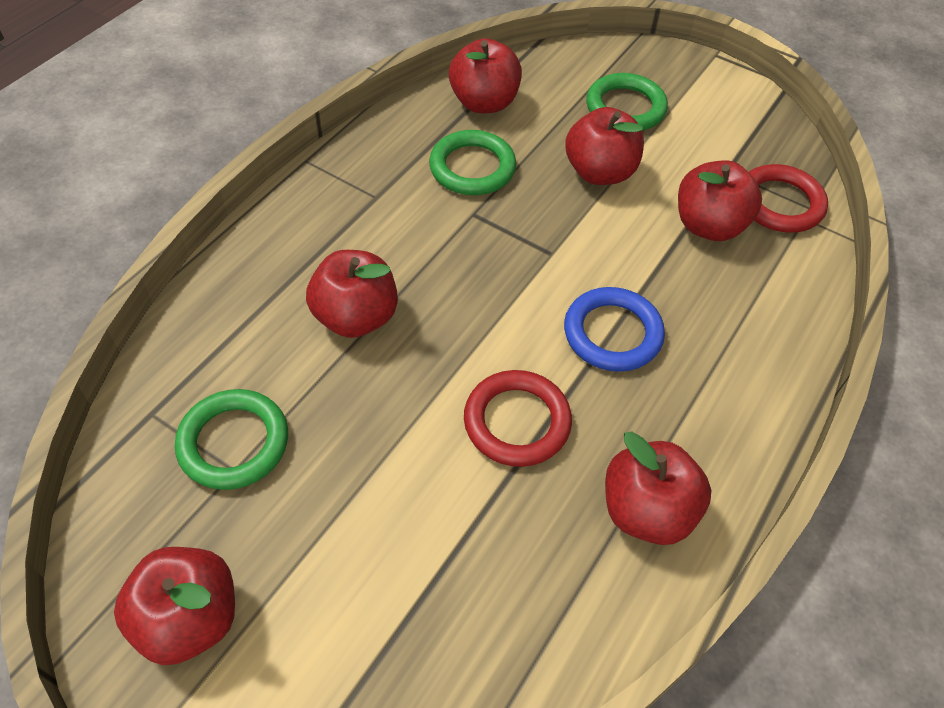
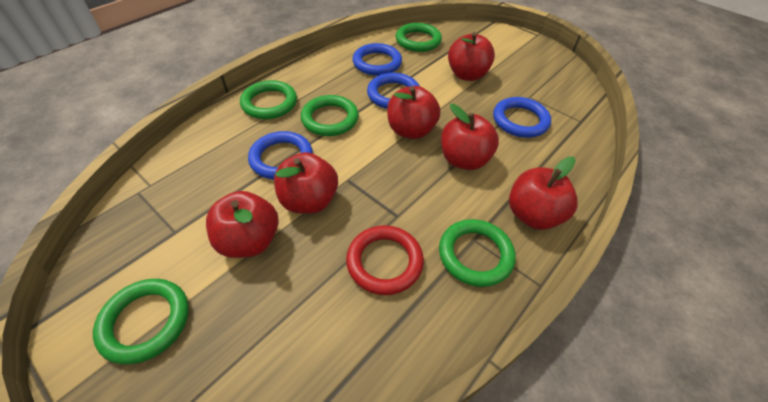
blue ring: [564,287,665,372] = 1 -> [248,131,313,179] [352,43,402,76] [367,73,420,109] [493,97,551,138] = 4
green ring: [175,389,288,490] [429,130,516,195] [586,73,668,131] = 3 -> [93,279,189,364] [240,80,297,119] [301,95,359,136] [396,23,442,52] [439,219,516,287] = 5
red ring: [464,370,572,467] [749,164,828,233] = 2 -> [346,225,424,295] = 1

